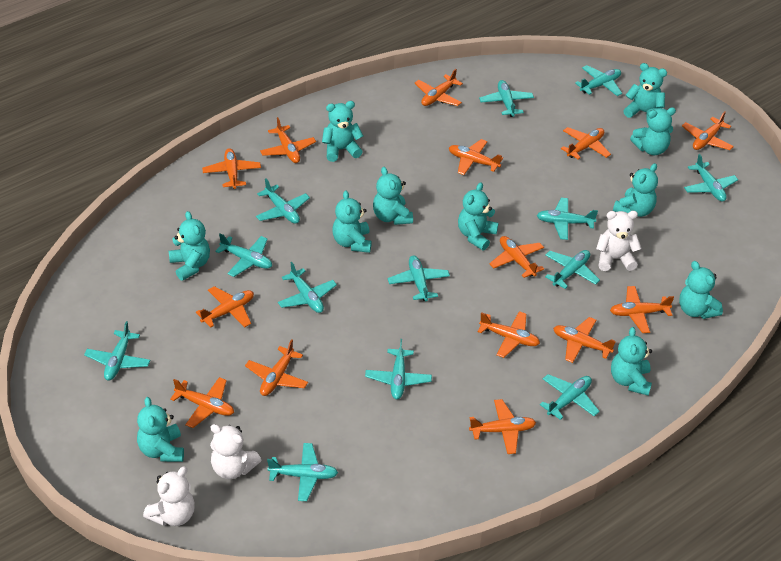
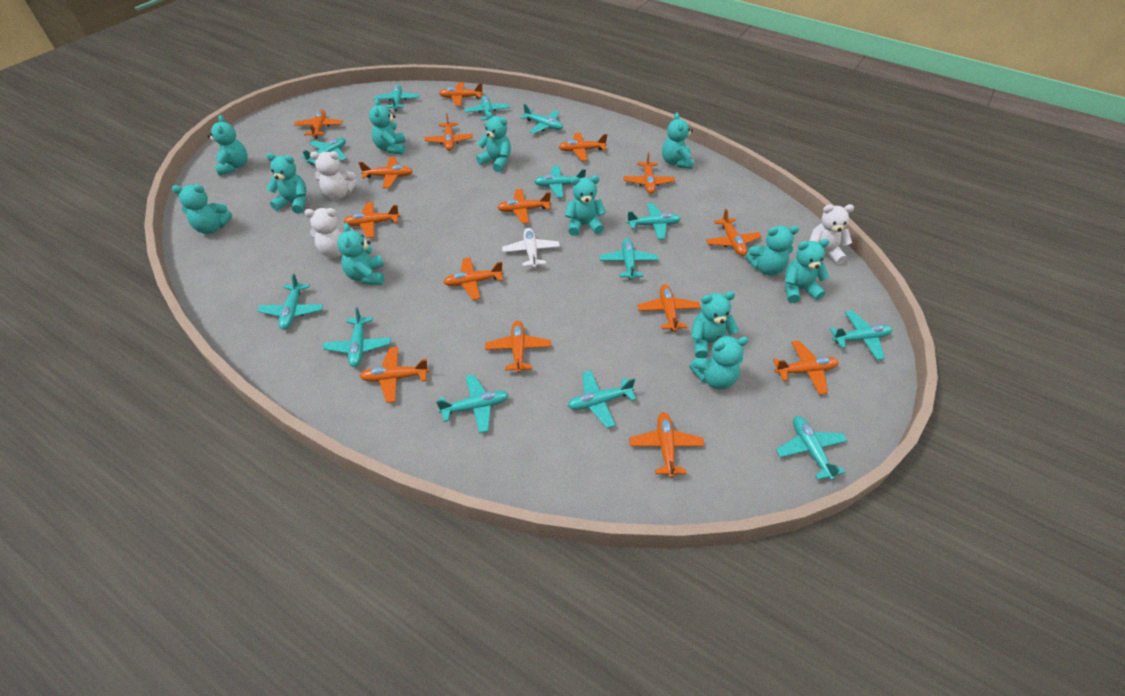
orange plane: [170,377,234,428] [196,286,254,328] [202,148,261,189] [245,339,308,396] [260,117,316,163] [415,69,463,106] [449,139,503,175] [469,399,536,454] [478,311,540,358] [489,236,544,278] [553,317,616,363] [561,127,611,159] [610,286,674,333] [682,111,734,150] = 14 -> [294,109,343,139] [344,202,400,238] [358,157,413,188] [360,347,429,403] [425,113,473,151] [439,82,483,106] [444,257,503,300] [485,321,551,373] [497,189,551,224] [559,133,607,161] [623,152,675,194] [629,412,704,478] [637,284,700,332] [706,209,762,256] [773,340,839,395] = 15
turquoise teddy bear: [137,397,184,462] [169,211,210,281] [322,101,363,162] [332,190,372,253] [373,167,413,225] [458,182,498,250] [611,327,652,396] [613,163,658,217] [624,63,667,120] [630,107,676,155] [679,261,723,319] = 11 -> [172,184,232,234] [207,115,247,176] [267,153,307,214] [337,223,384,285] [369,99,406,154] [476,112,511,172] [565,175,606,236] [662,112,694,169] [689,336,749,389] [691,291,739,358] [746,226,799,276] [785,239,829,303] = 12
white plane: none = 0 -> [502,228,560,268] = 1

